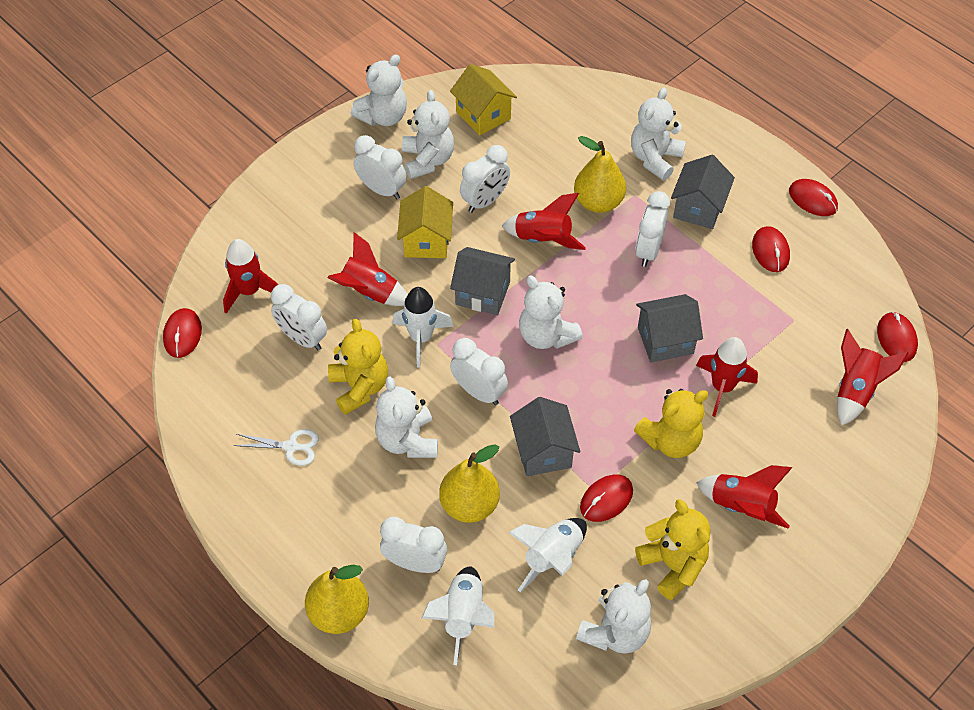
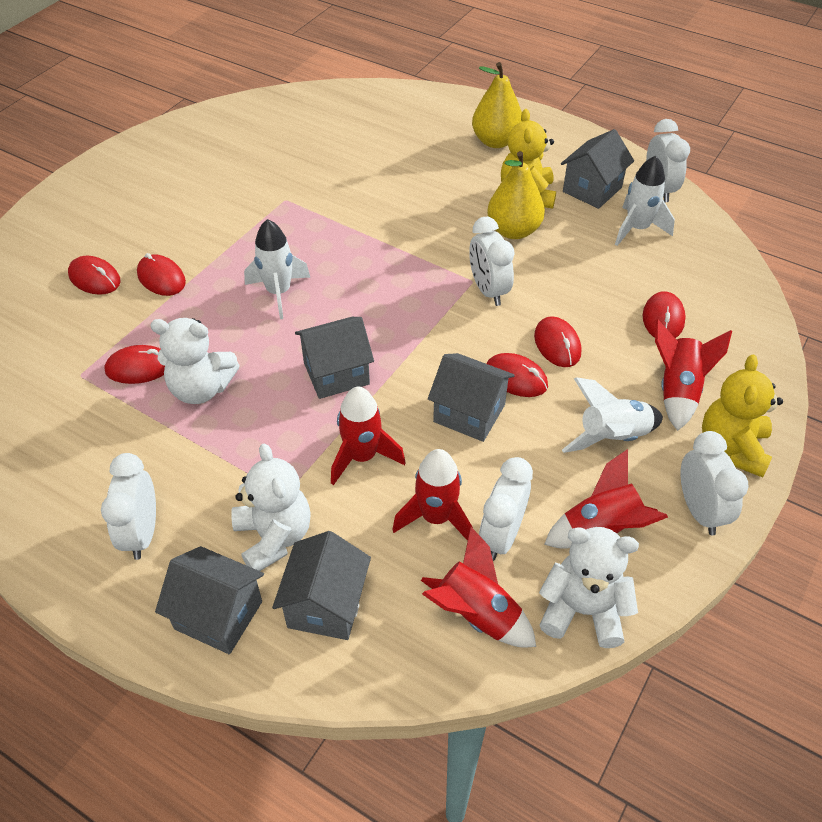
grey house: [450,247,515,315] [510,397,580,476] [636,294,703,362] [671,155,735,229] = 4 -> [155,546,264,654] [272,531,371,640] [295,317,374,399] [428,353,515,442] [561,129,634,209] = 5
red mouse: [163,308,202,358] [580,475,633,522] [752,226,790,272] [789,179,838,216] [877,312,918,362] = 5 -> [68,256,121,295] [104,345,165,384] [137,253,186,296] [487,353,548,397] [534,316,581,367] [643,291,686,338] = 6
red rocket: [223,239,279,314] [328,232,408,306] [502,193,586,250] [696,337,758,417] [696,465,792,529] [837,329,909,426] = 6 -> [331,387,406,485] [392,449,473,541] [421,527,536,647] [544,449,668,549] [655,319,732,431] = 5
white clock: [271,284,327,350] [354,135,406,199] [380,517,447,573] [450,338,508,405] [460,145,510,213] [635,191,670,267] = 6 -> [101,453,156,560] [469,217,515,306] [479,457,533,561] [646,119,690,202] [681,431,748,535] = 5
white scissors: [233,429,319,466] = 1 -> none = 0
white teddy bear: [351,54,407,126] [375,376,438,458] [402,90,454,179] [519,275,583,349] [576,579,651,654] [631,88,686,181] = 6 -> [150,318,240,404] [231,443,311,571] [539,527,639,648] = 3
yellow house: [397,186,453,258] [450,64,517,136] = 2 -> none = 0
yellow pear: [305,565,369,634] [439,444,500,523] [574,136,626,213] = 3 -> [472,62,522,148] [487,151,545,239] = 2
yellow teddy bear: [328,319,388,415] [634,389,708,458] [635,499,710,600] = 3 -> [501,109,556,209] [702,354,783,478] = 2

